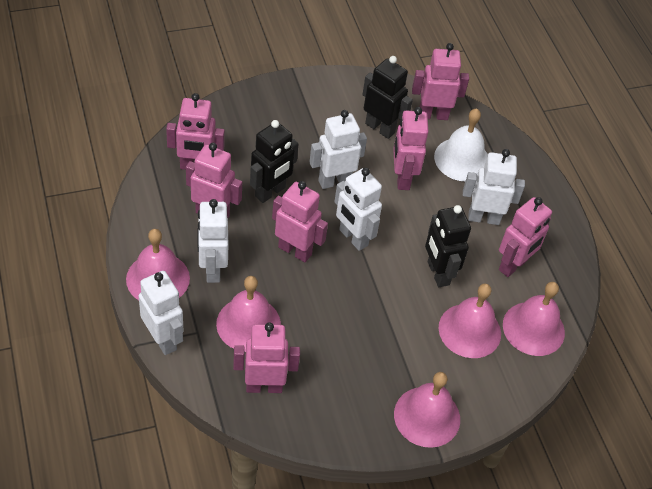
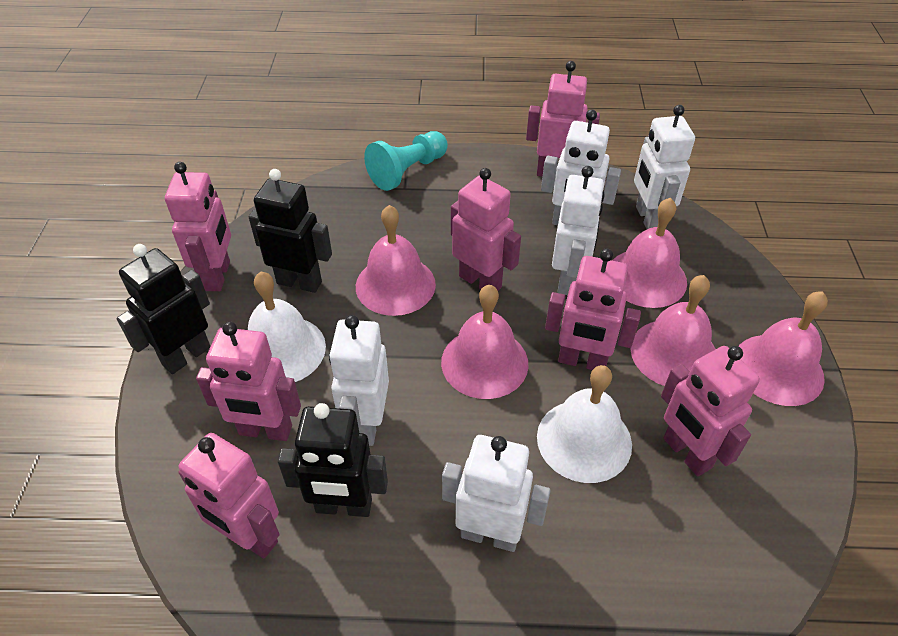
turquoise pawn: none = 0 -> [364,131,448,191] = 1
white bell: [434,109,488,181] = 1 -> [248,272,326,382] [537,365,632,483] = 2

